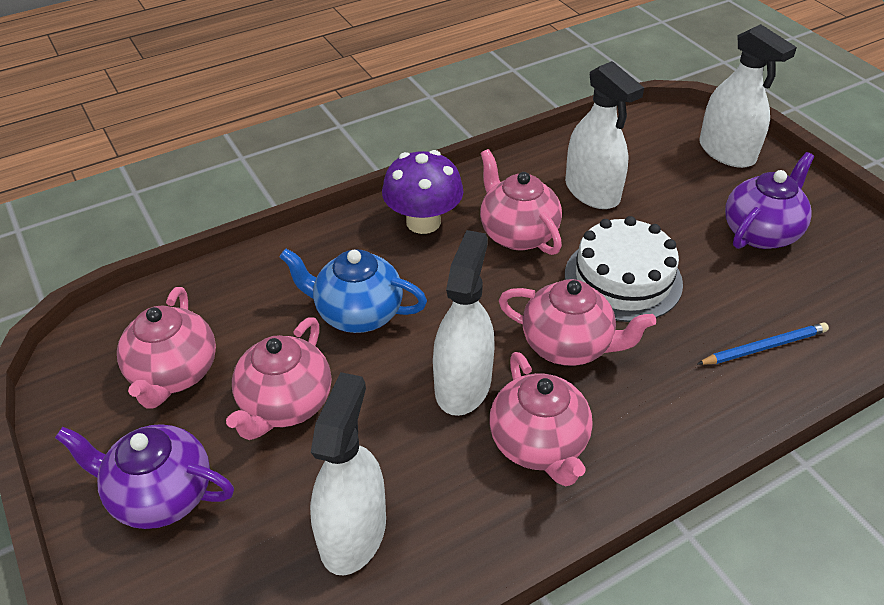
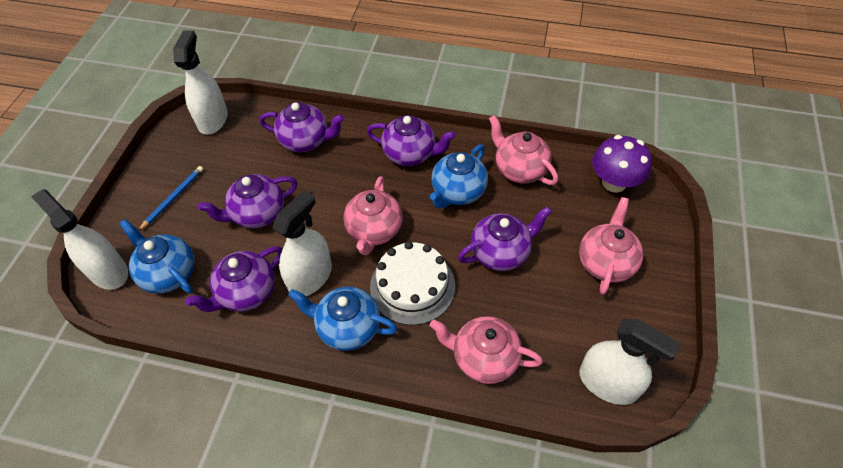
blue teapot: [279,248,427,333] = 1 -> [119,219,195,294] [288,287,398,351] [430,144,488,209] = 3
pink teapot: [117,287,216,409] [226,317,331,440] [480,149,562,255] [489,352,593,486] [499,279,656,366] = 5 -> [343,176,403,255] [430,316,543,384] [489,115,558,185] [579,197,643,295] = 4
purple teapot: [55,424,234,529] [725,152,814,249] = 2 -> [185,246,283,312] [198,174,298,228] [259,102,344,152] [367,115,456,166] [458,206,552,271] = 5

